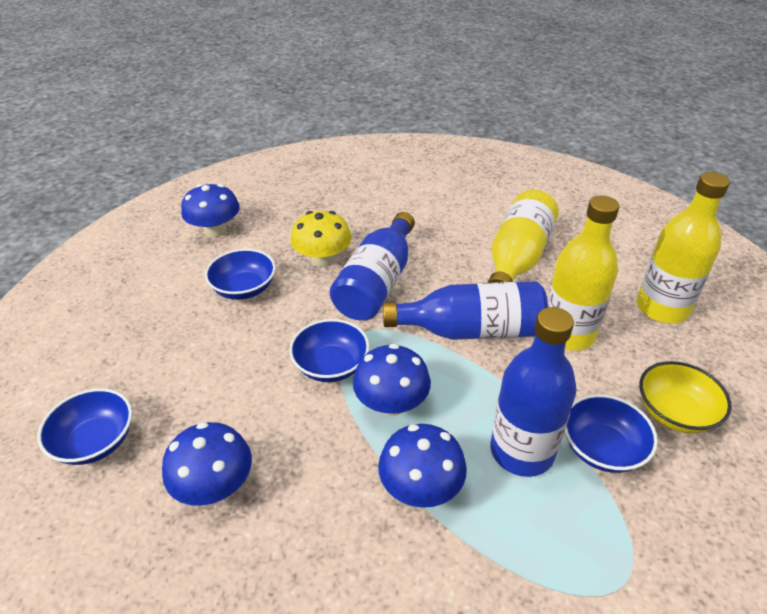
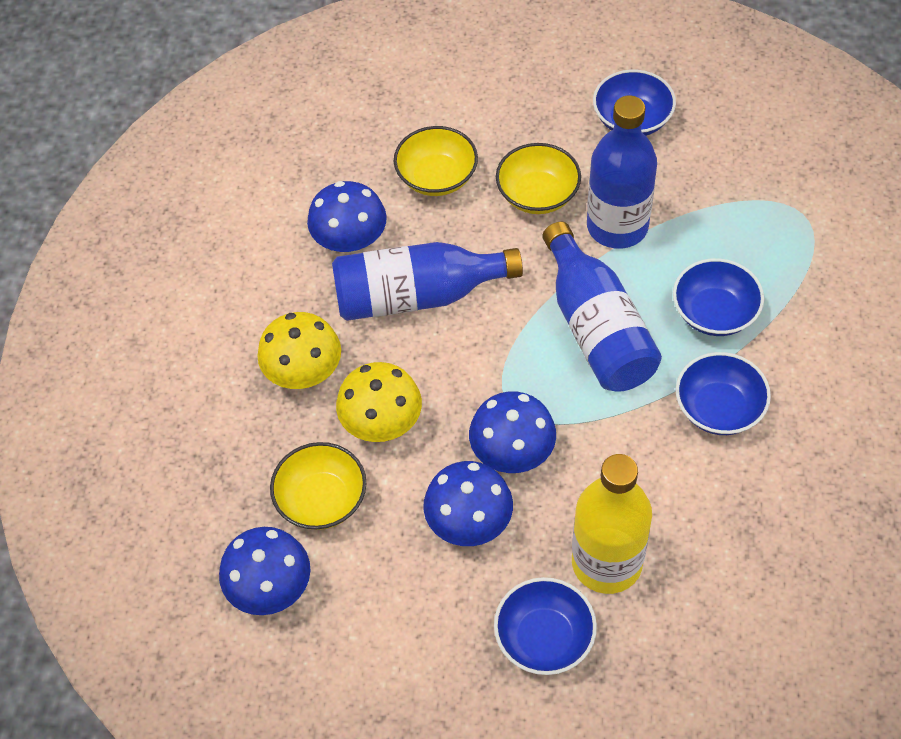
yellow bottle: [487,190,559,283] [547,196,620,351] [636,172,730,323] = 3 -> [572,454,652,594] = 1
yellow bowl: [639,361,732,433] = 1 -> [270,442,367,530] [394,126,478,196] [496,143,581,214] = 3
yellow mushroom: [291,211,351,267] = 1 -> [257,312,341,389] [336,362,422,442] = 2

